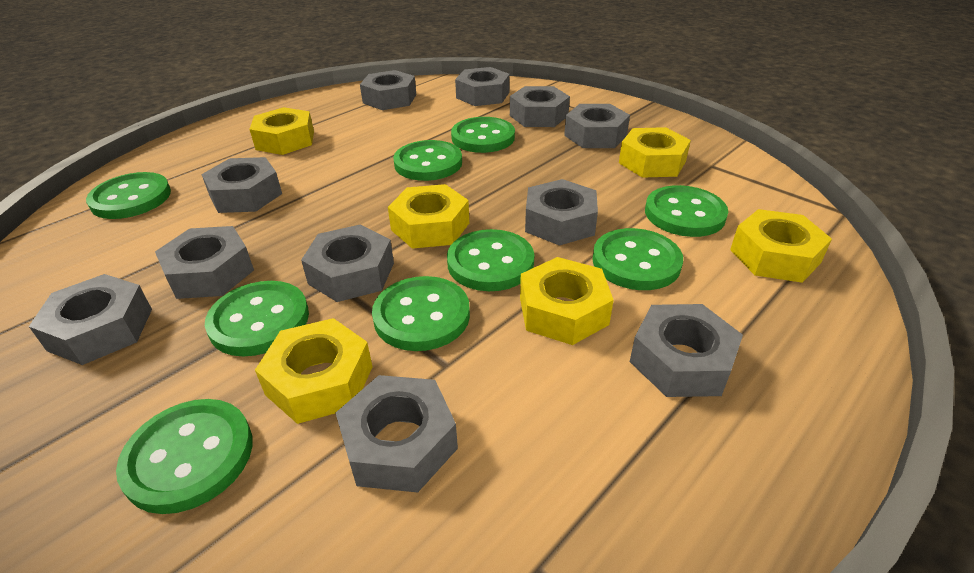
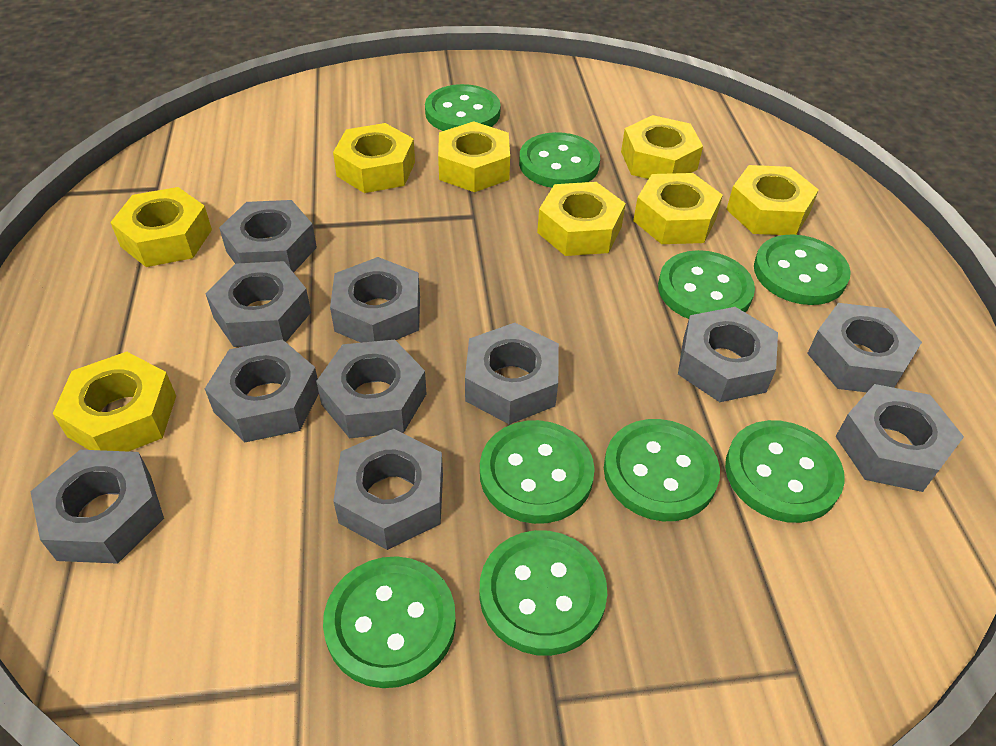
yellow nut: [249,107,314,155] [255,318,372,424] [388,184,469,249] [520,257,614,345] [619,127,691,178] [730,209,832,283] = 6 -> [53,352,176,452] [110,187,212,267] [333,123,415,193] [438,121,510,192] [537,182,626,256] [621,115,703,179] [633,173,723,244] [726,165,819,235] = 8

